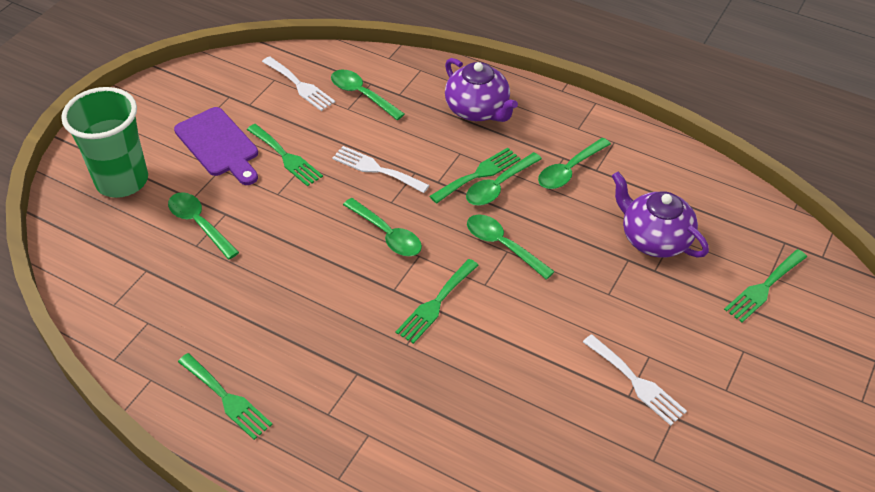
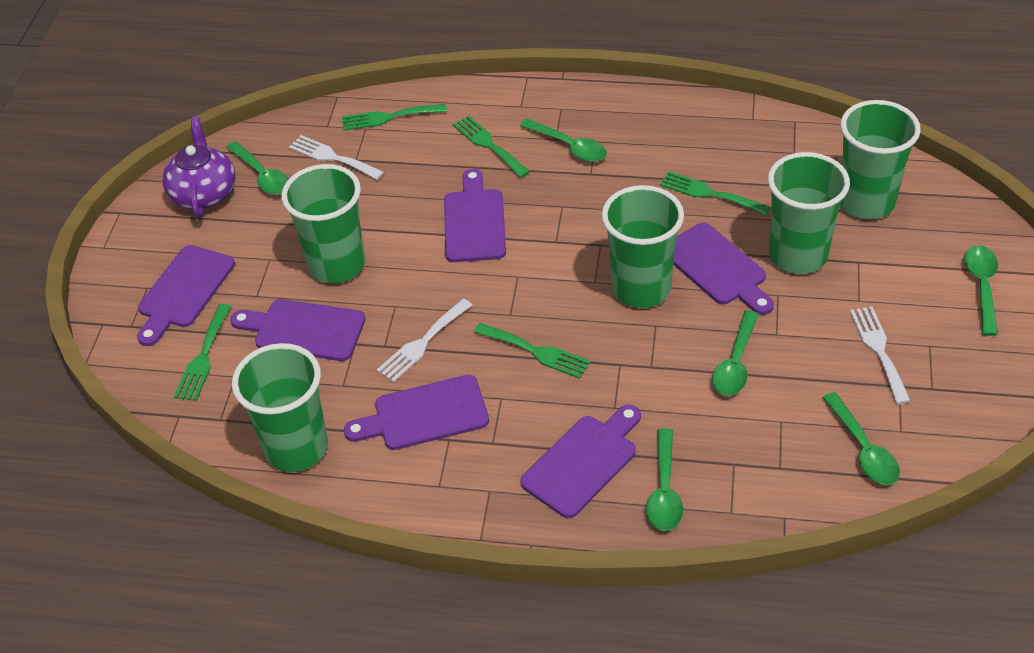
green cup: [61,87,148,198] = 1 -> [232,343,328,472] [281,164,365,283] [602,185,684,308] [768,152,850,274] [840,100,921,219] = 5
purple cutting board: [174,107,258,185] = 1 -> [137,245,235,346] [230,299,365,361] [344,375,489,450] [444,169,506,262] [520,405,641,518] [673,223,774,315] = 6
purple teapot: [445,58,518,122] [612,172,709,258] = 2 -> [162,116,236,218] = 1

